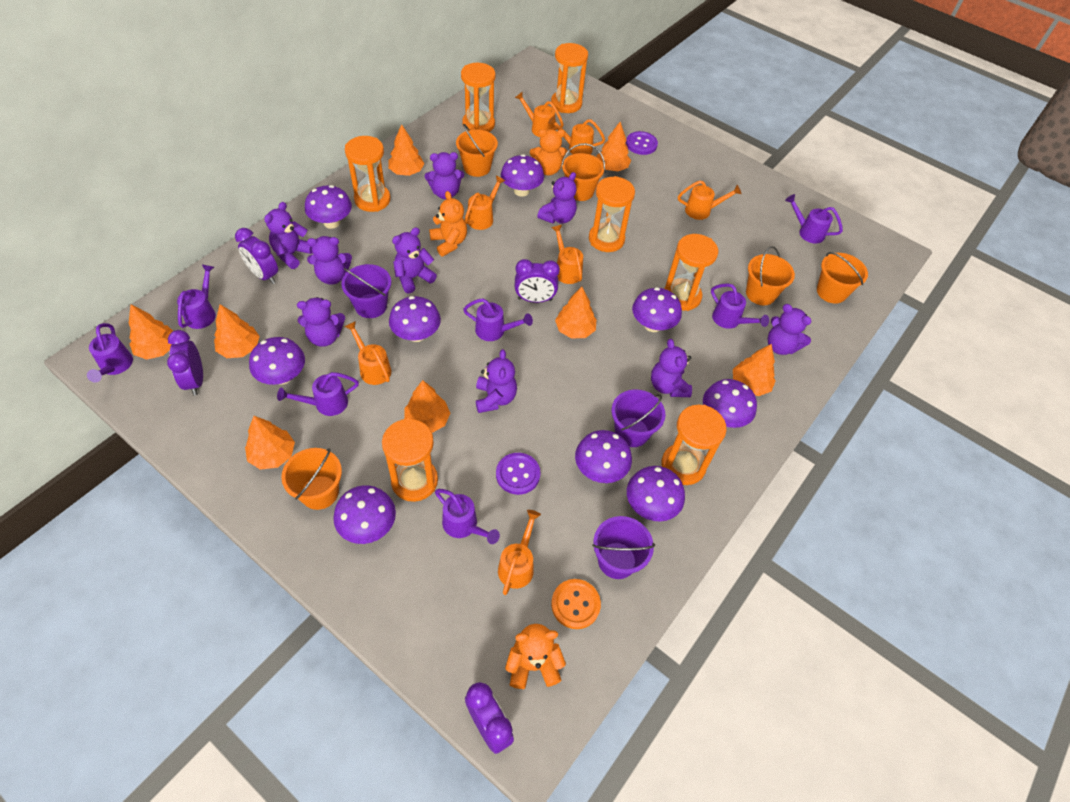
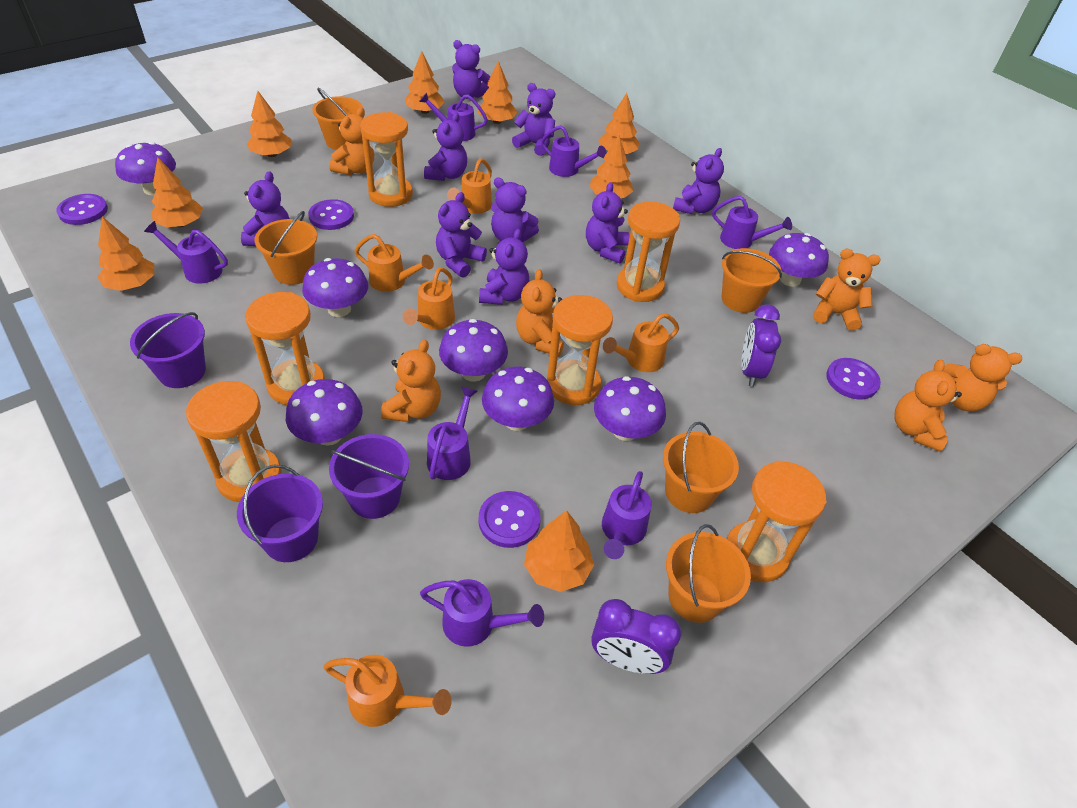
orange button: [551,579,601,629] = 1 -> none = 0
orange hourglass: [345,136,391,212] [382,418,438,502] [461,63,495,132] [551,43,588,113] [589,176,635,252] [662,405,727,485] [664,234,718,311] = 7 -> [186,381,282,502] [245,292,325,405] [360,112,413,207] [547,295,613,405] [617,202,680,302] [726,461,826,582] = 6
orange teddy bear: [429,191,467,256] [505,624,566,689] [530,129,568,175] = 3 -> [329,107,374,175] [381,340,441,422] [516,269,564,356] [813,249,880,331] [895,359,962,452] [943,344,1022,411] = 6
orange watering can: [344,321,391,385] [465,176,505,230] [498,510,541,595] [515,92,564,137] [548,116,605,154] [551,225,583,284] [678,181,742,220] = 7 -> [323,655,452,727] [355,234,434,292] [403,267,455,330] [447,158,492,214] [603,313,679,372] = 5
purple button: [496,453,541,495] [626,131,658,155] = 2 -> [56,194,108,225] [308,199,354,230] [479,491,540,548] [826,358,881,399] = 4
purple clock: [167,330,203,395] [235,228,278,284] [465,682,514,754] [515,259,560,303] = 4 -> [591,599,681,674] [741,305,781,387] = 2
purple mushroom: [249,337,305,385] [305,185,352,229] [333,485,396,544] [389,296,441,342] [501,154,544,197] [575,430,632,483] [627,466,685,521] [632,287,682,332] [703,379,757,428] = 9 -> [115,142,176,195] [286,379,363,446] [302,258,368,317] [439,319,508,382] [482,366,554,431] [594,376,666,441] [769,233,829,287] = 7

